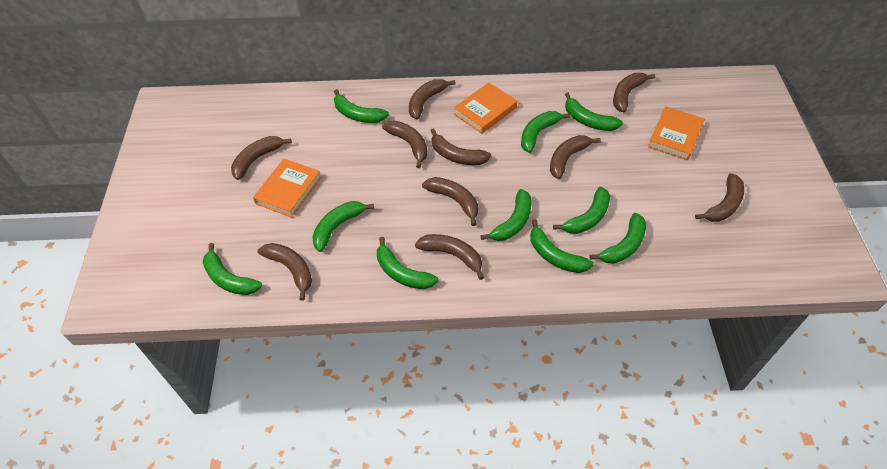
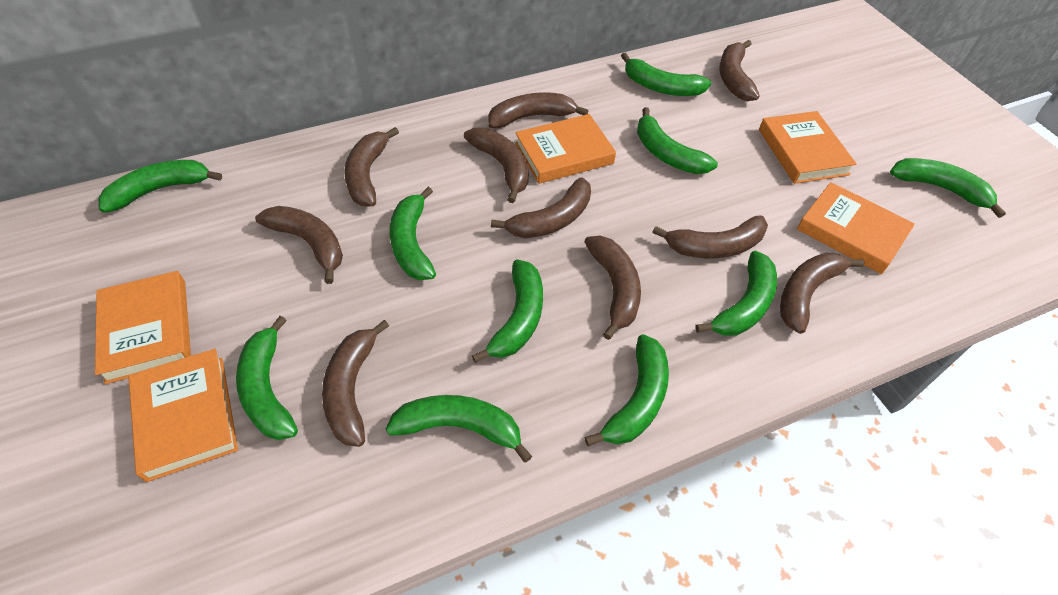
orange book: [253,159,321,218] [454,82,517,134] [648,106,705,160] = 3 -> [95,271,191,384] [128,349,238,482] [515,114,616,184] [759,111,857,184] [797,182,915,274] = 5

